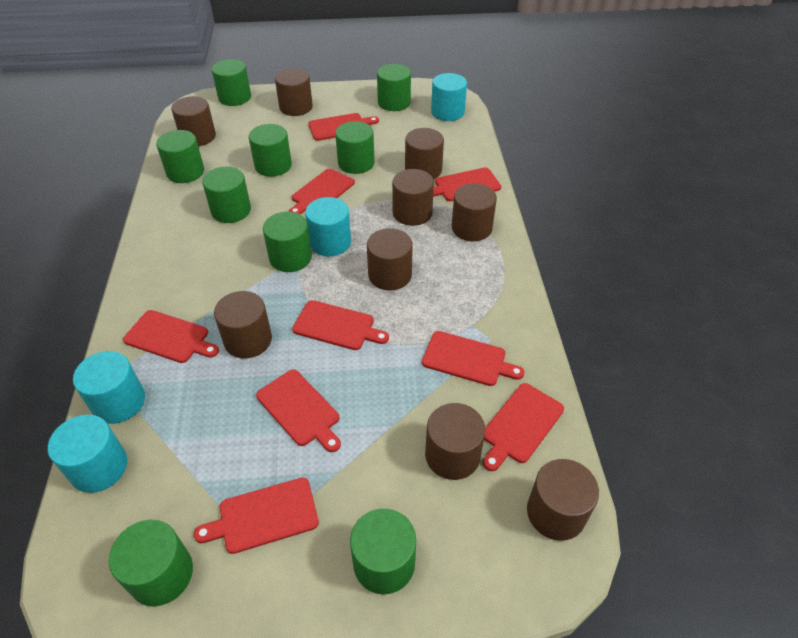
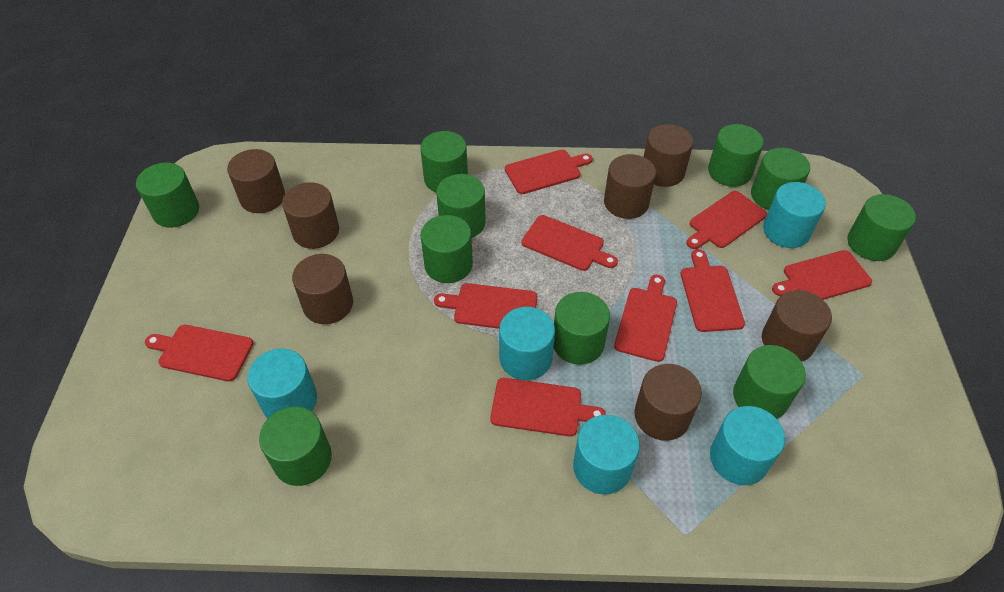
brown cylinder: [171,96,216,146] [214,291,272,358] [275,68,313,116] [367,228,413,291] [392,169,434,226] [405,128,444,179] [425,403,486,480] [452,183,497,241] [527,459,599,541] = 9 -> [227,149,285,213] [282,182,339,249] [292,254,353,324] [604,154,656,219] [634,364,702,441] [644,124,693,187] [762,290,832,362] = 7
green cylinder: [109,520,193,607] [156,130,204,183] [202,167,251,223] [212,59,251,106] [249,124,292,177] [263,212,312,272] [335,121,375,174] [350,508,416,594] [377,64,411,111] = 9 -> [136,163,199,228] [259,407,332,486] [420,131,468,192] [421,215,473,283] [436,174,486,238] [554,292,610,365] [708,124,764,187] [733,345,806,419] [751,148,810,210] [847,194,916,261] = 10
turquoise cylinder: [48,415,127,493] [73,351,145,424] [305,197,351,256] [431,73,467,121] = 4 -> [247,348,317,418] [499,307,555,380] [573,415,640,495] [710,406,785,485] [763,182,826,248] = 5

